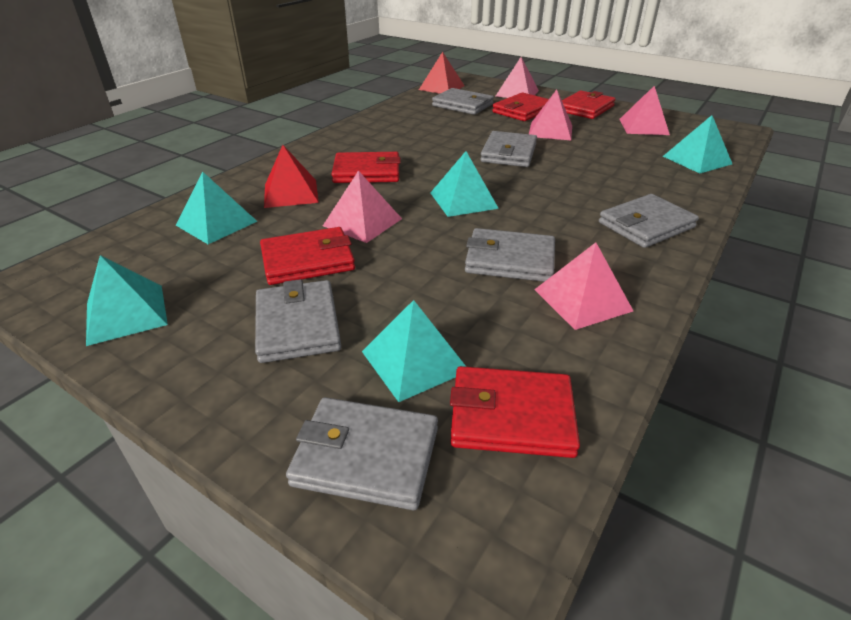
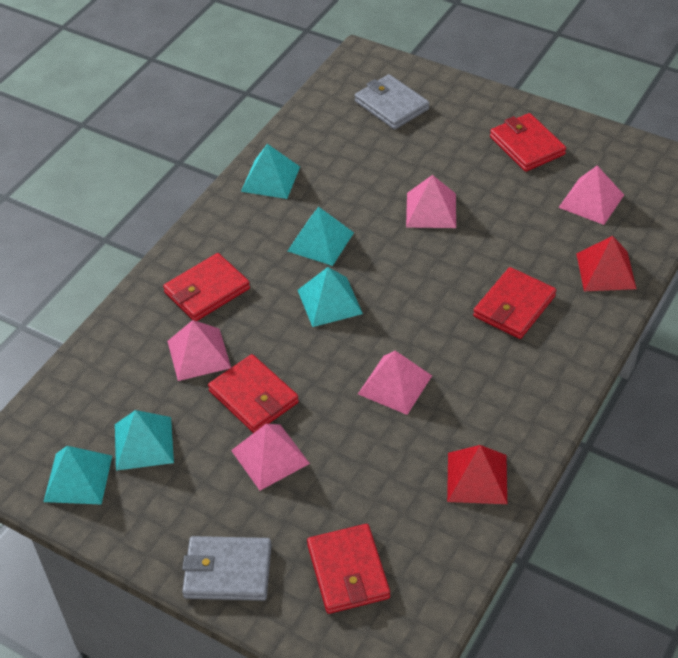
grey wallet: [255,279,341,363] [286,397,438,510] [432,88,494,115] [465,228,555,282] [480,131,537,167] [599,194,699,248] = 6 -> [182,536,272,601] [355,74,429,130] = 2

